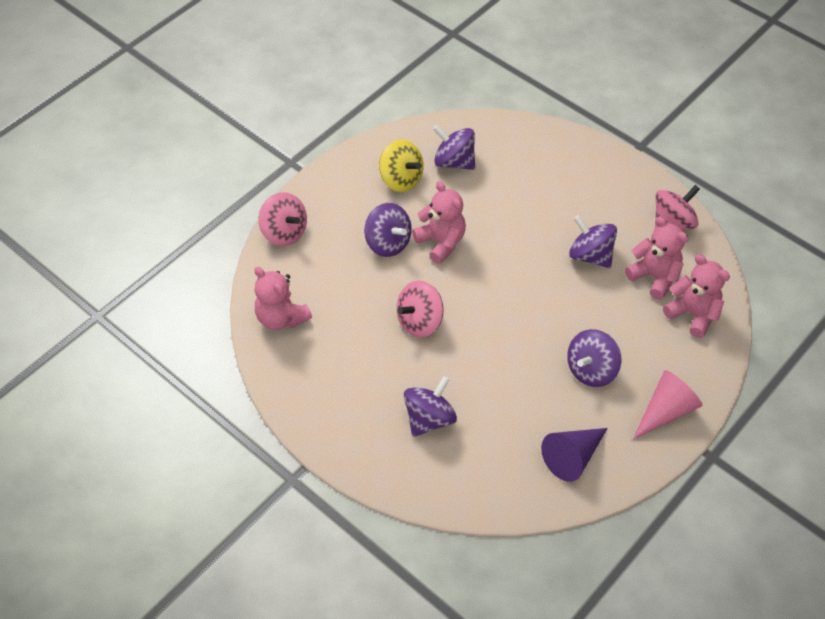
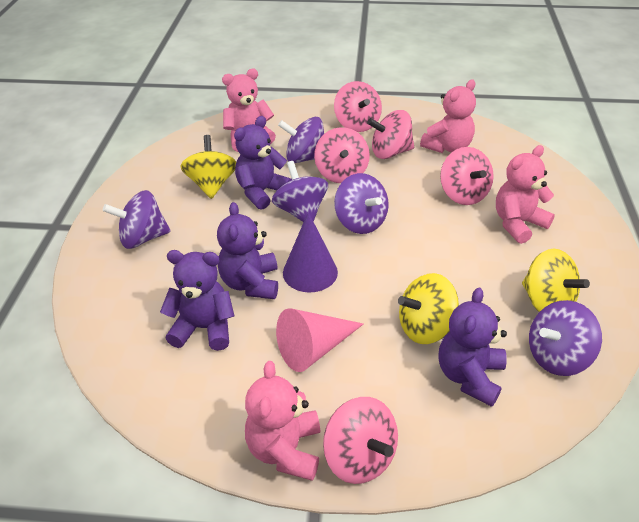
pink spinning top: [259,192,307,246] [396,281,444,337] [655,185,700,230] = 3 -> [314,127,370,183] [323,397,398,484] [334,81,382,132] [367,110,414,159] [440,147,494,205] = 5
purple teddy bear: none = 0 -> [160,250,234,351] [217,202,278,299] [234,116,292,210] [439,287,507,407] = 4
yellow spinning top: [379,140,424,192] = 1 -> [180,135,236,199] [398,273,459,344] [522,248,590,312] = 3

